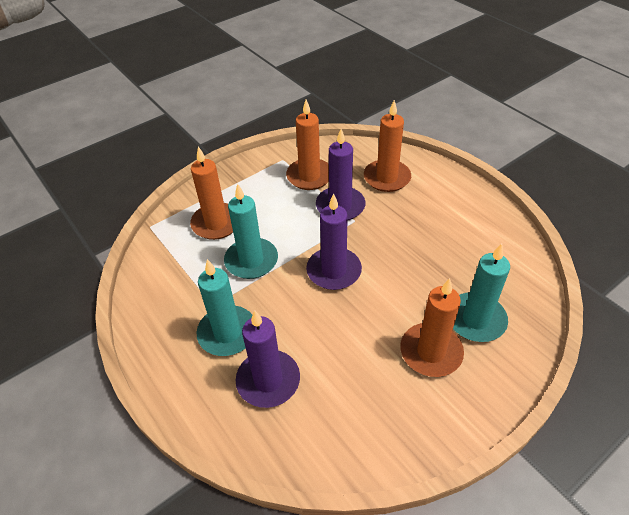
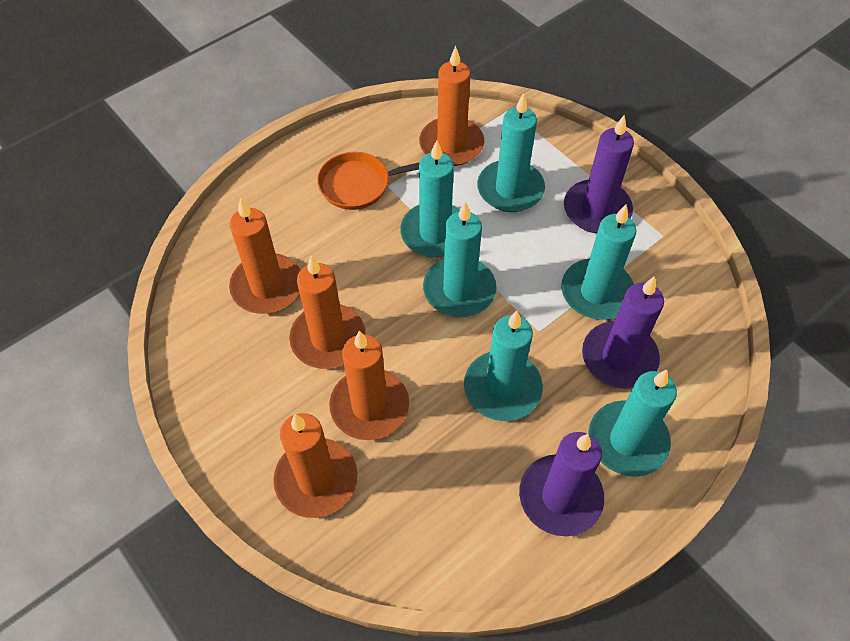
orange candle: [190,146,233,240] [286,100,329,190] [364,100,411,192] [400,278,464,377] = 4 -> [229,198,300,314] [273,413,358,518] [289,256,366,369] [329,331,409,440] [419,46,484,166] = 5
orange pan: none = 0 -> [317,152,420,210] = 1
turquoise candle: [197,259,252,356] [224,183,278,279] [453,244,510,342] = 3 -> [400,140,460,258] [423,201,497,317] [464,311,543,421] [477,93,545,212] [561,205,637,320] [589,370,677,477] = 6

